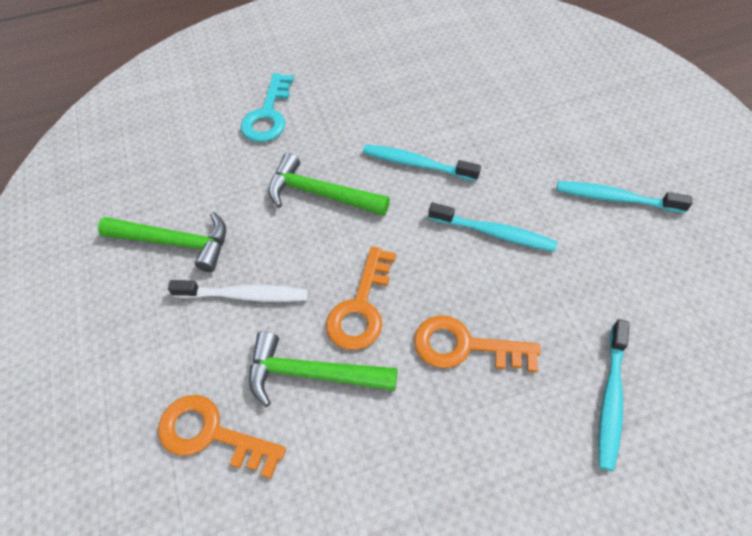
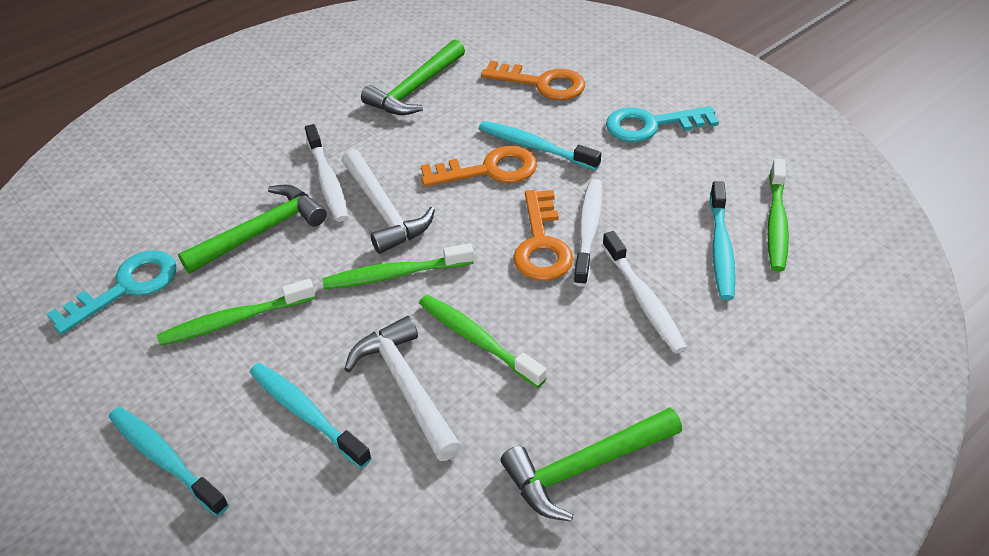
green toothbrush: none = 0 -> [157,279,315,346] [322,244,474,289] [419,294,547,388] [767,158,789,271] = 4
turquoise key: [240,73,294,142] = 1 -> [47,250,177,335] [606,106,719,142] = 2
white hammer: none = 0 -> [342,149,435,254] [344,316,462,461] = 2
white toothbrush: [168,280,308,302] = 1 -> [305,124,348,222] [573,179,602,287] [602,231,687,354] = 3

